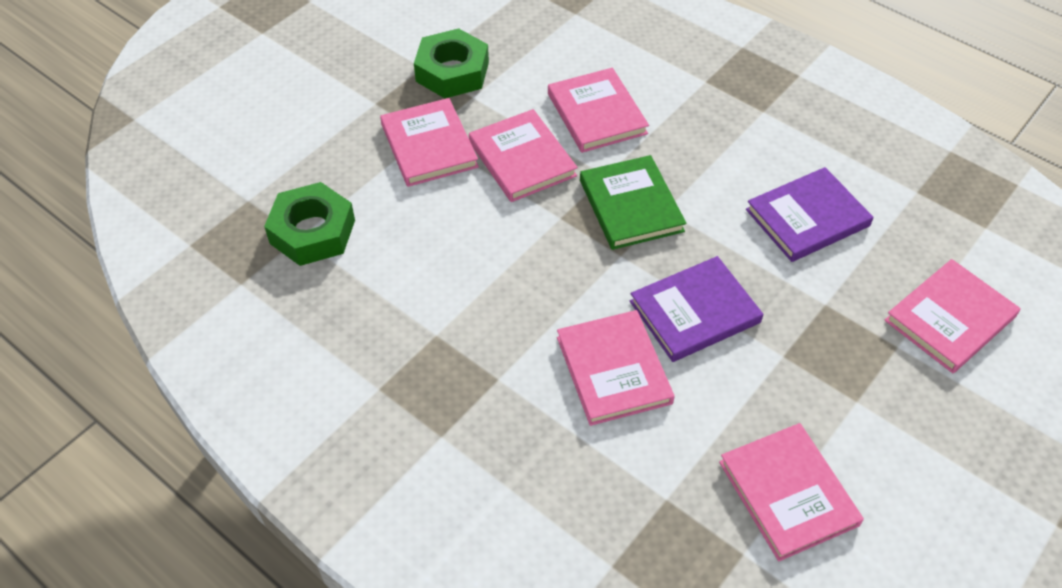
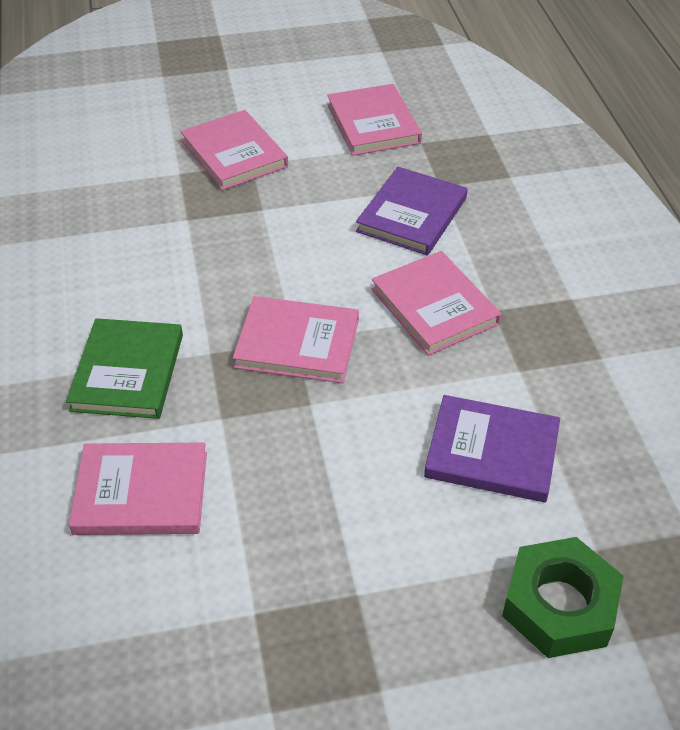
green nut: [264,182,355,266] [414,28,489,98] = 2 -> [502,537,624,658] = 1
pink book: [380,98,479,187] [469,109,578,202] [548,68,649,153] [557,310,675,426] [719,423,864,561] [884,259,1021,373] = 6 -> [69,442,207,535] [181,110,288,190] [233,296,359,383] [327,84,422,156] [371,251,501,355] = 5

